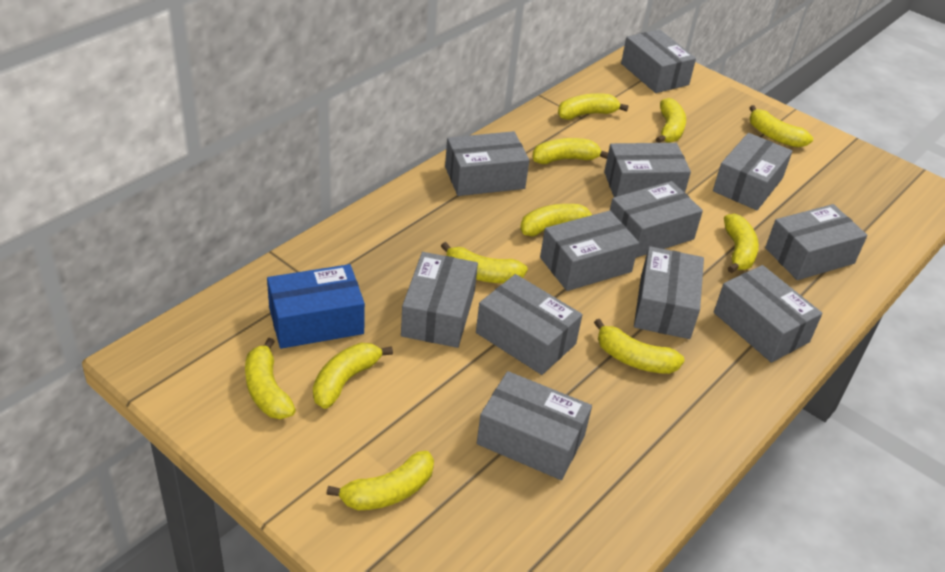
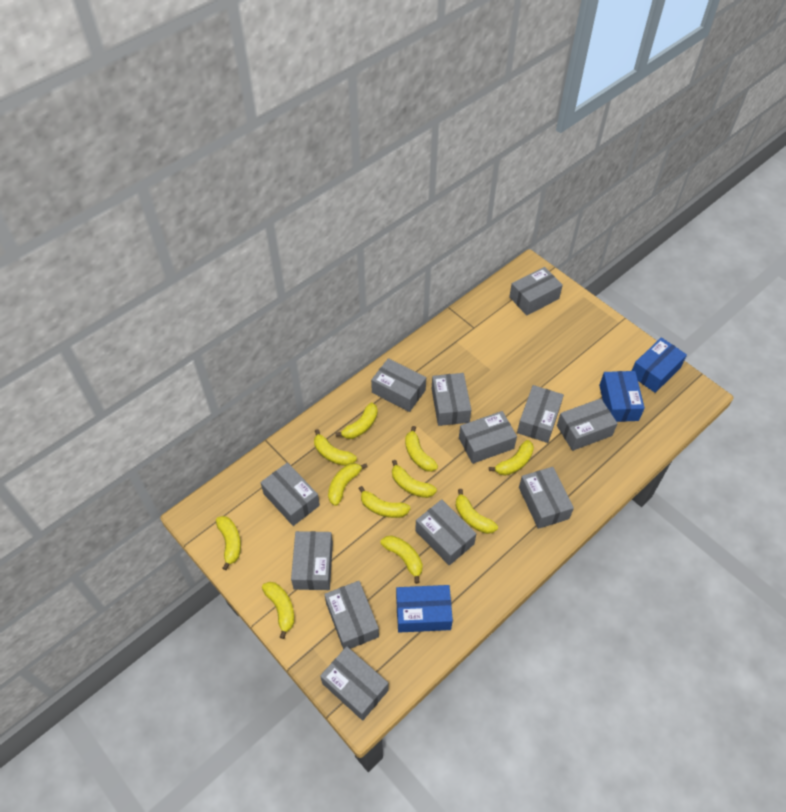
blue box: [267,264,365,349] = 1 -> [396,585,453,633] [599,371,645,422] [632,337,687,393] = 3

